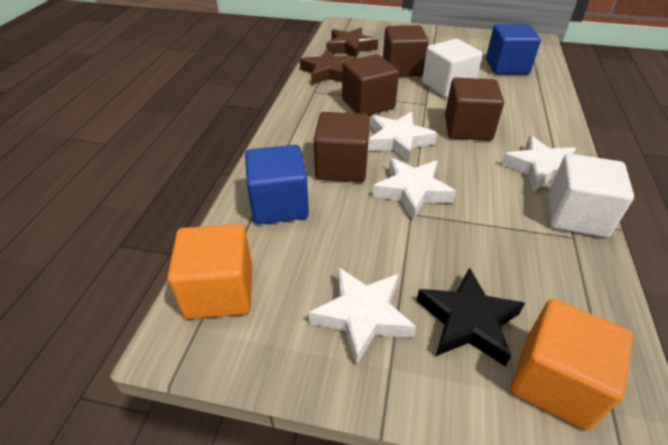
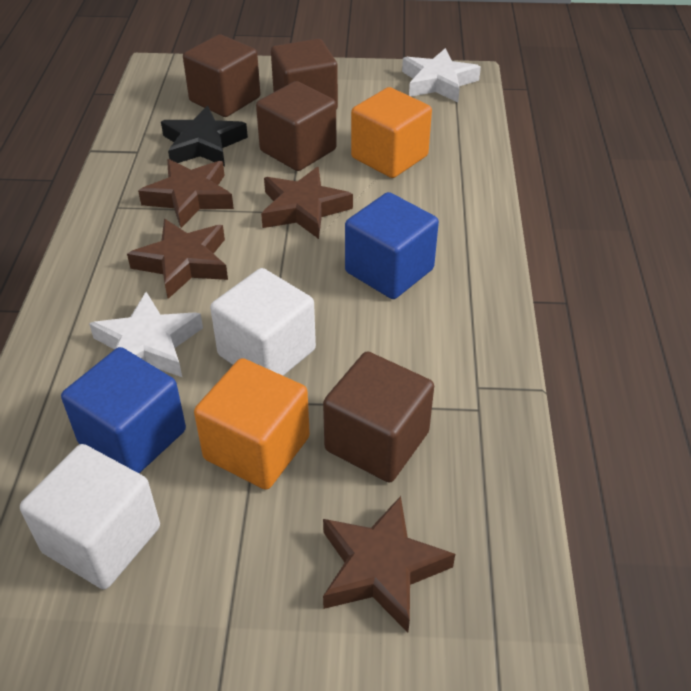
brown star: [300,49,356,85] [326,28,378,58] = 2 -> [127,219,228,299] [138,159,234,228] [261,167,353,239] [323,496,455,632] = 4
white star: [308,267,416,365] [368,112,437,163] [372,158,456,220] [501,136,576,192] = 4 -> [89,292,203,377] [402,48,481,103] = 2

